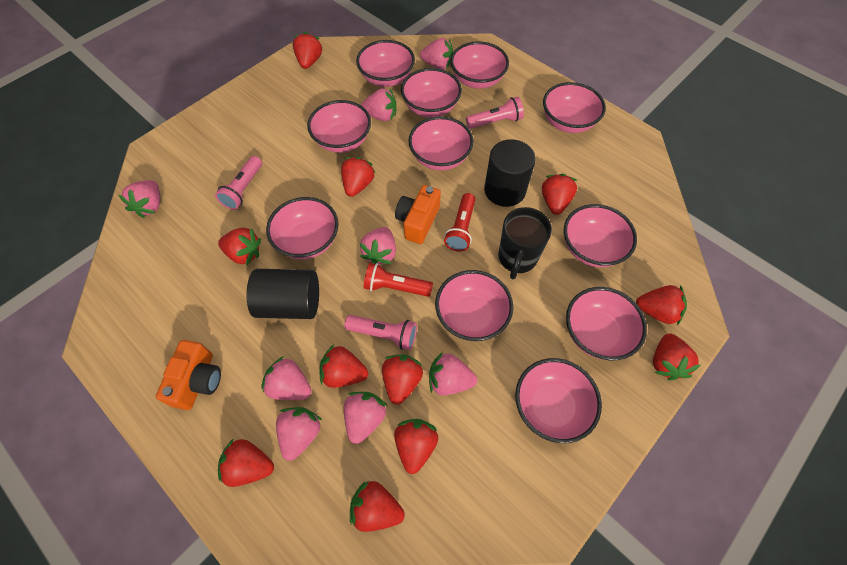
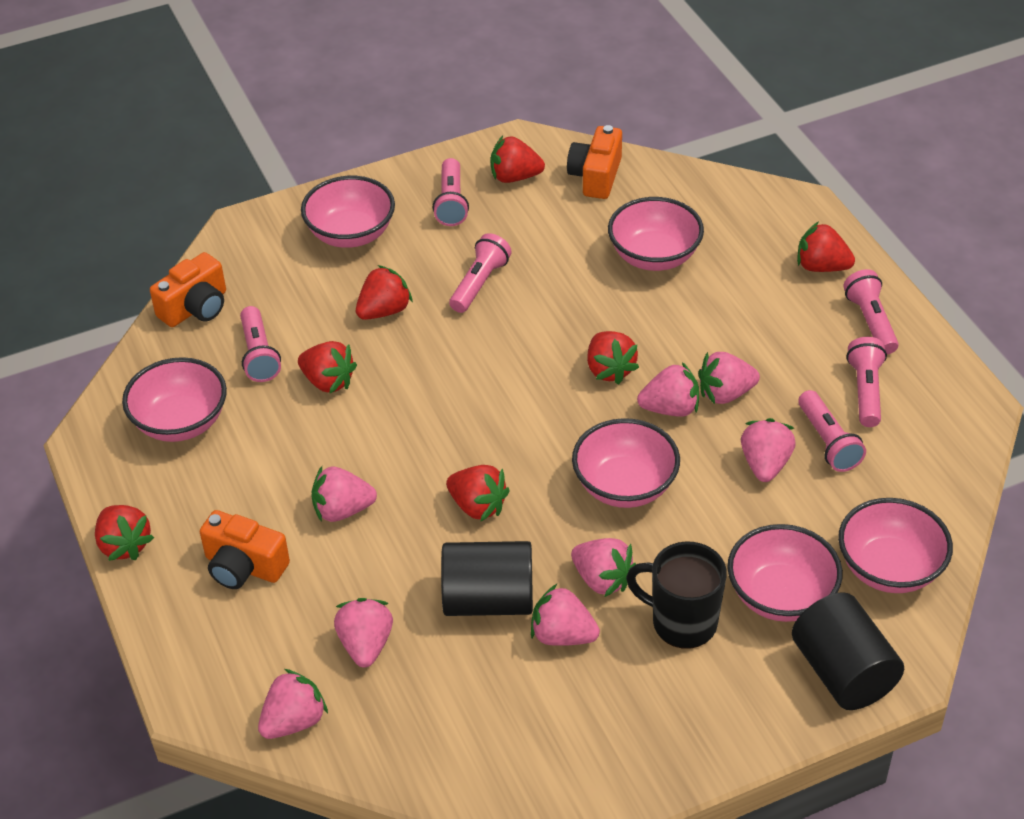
orange camera: [156,340,221,410] [395,185,441,244] = 2 -> [150,252,226,327] [200,510,290,589] [567,125,622,199] = 3
pink bowl: [266,197,339,259] [307,100,371,153] [356,40,415,87] [401,68,462,118] [408,116,474,171] [435,270,513,341] [450,41,509,89] [515,358,602,443] [543,82,606,133] [564,204,637,267] [566,287,647,360] = 11 -> [122,357,227,442] [301,176,395,248] [572,418,680,508] [608,197,704,271] [727,524,843,622] [838,498,953,593] = 6
pink flashlight: [215,156,262,210] [344,315,417,350] [466,97,524,129] = 3 -> [240,306,281,382] [433,158,469,226] [449,233,512,313] [798,390,866,472] [843,269,899,354] [846,337,887,427] = 6
red flashlight: [364,263,433,297] [444,193,476,251] = 2 -> none = 0
red strawberry: [218,228,261,266] [218,438,274,487] [293,32,322,69] [319,345,368,388] [341,157,376,197] [350,481,405,532] [382,354,423,405] [394,419,438,474] [542,174,577,215] [636,285,687,325] [653,333,701,381] = 11 -> [95,505,154,561] [298,341,357,393] [356,265,413,320] [446,465,509,522] [490,136,545,183] [587,331,639,385] [797,222,855,272] = 7

